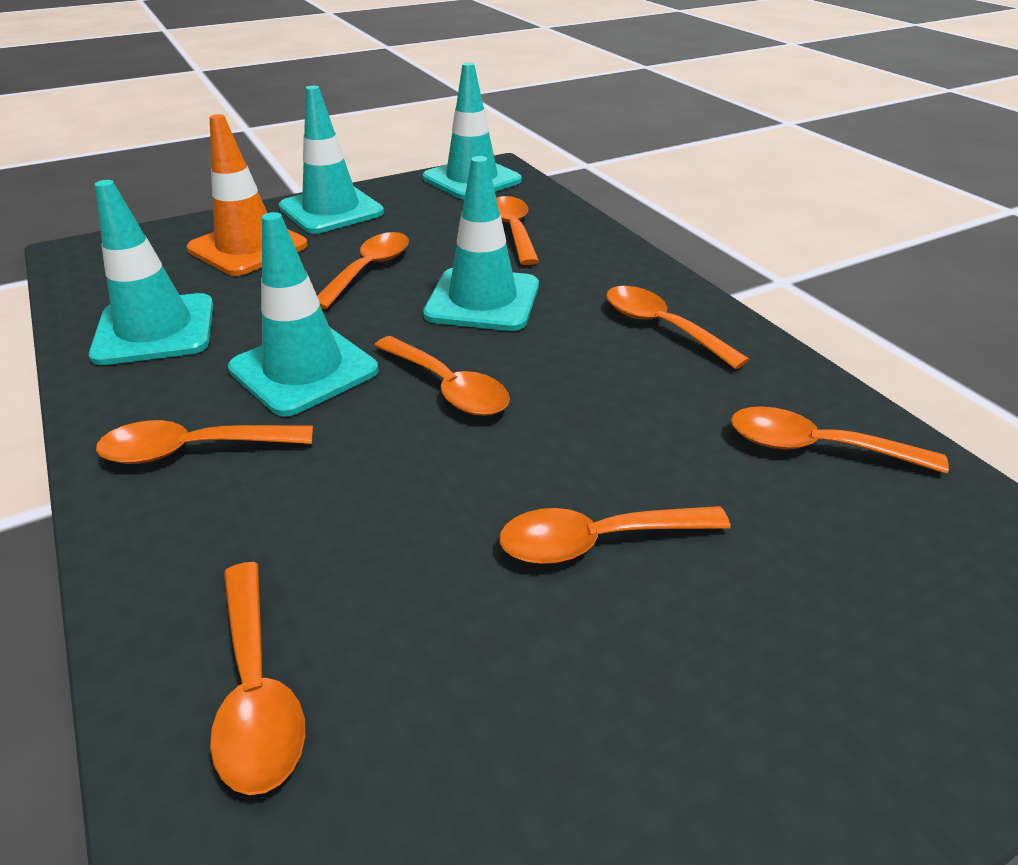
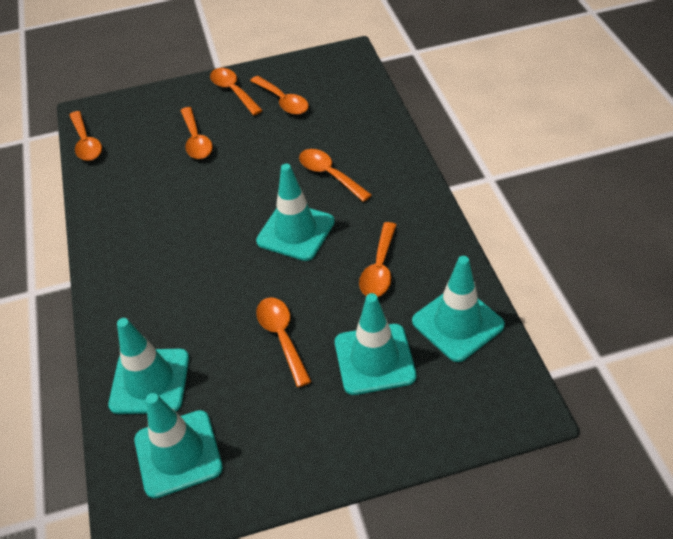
orange spoon: [96,420,313,464] [210,562,305,795] [317,232,409,309] [374,336,510,416] [496,196,539,265] [499,506,731,564] [606,286,750,369] [731,406,949,474] = 8 -> [69,111,102,161] [180,107,213,159] [210,68,263,115] [250,76,309,115] [256,297,312,387] [299,149,372,202] [359,222,396,297] = 7
orange traffic cone: [187,114,308,276] = 1 -> none = 0

